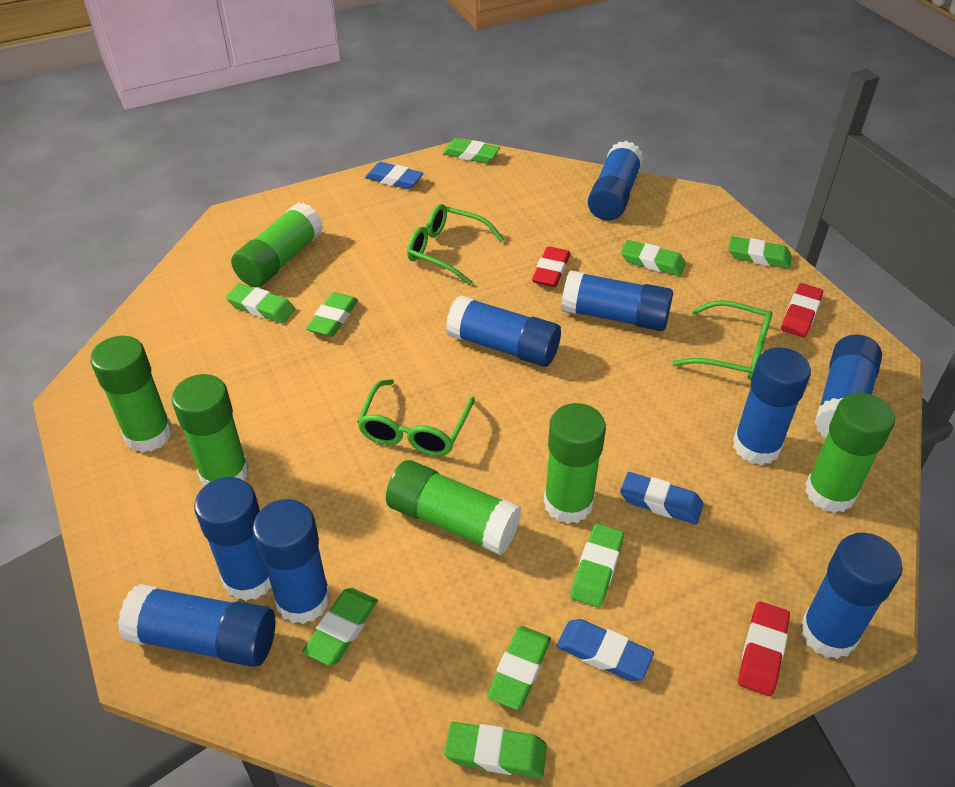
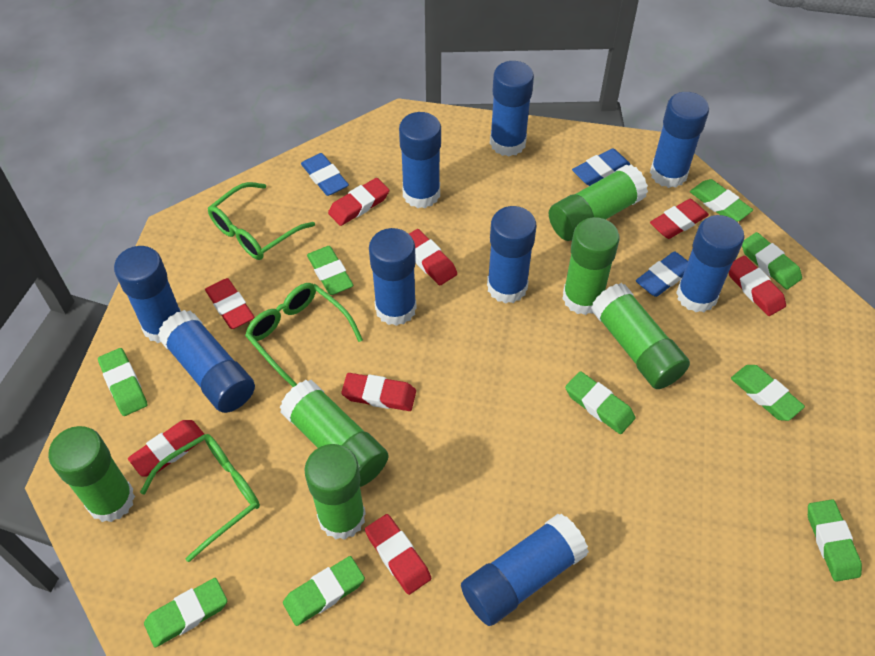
red eraser: [532,246,570,287] [738,602,790,696] [781,283,823,337] = 3 -> [128,420,204,477] [205,278,254,329] [328,178,389,226] [341,373,416,411] [365,514,431,595] [409,229,457,285] [650,199,709,239] [729,256,786,316] = 8

